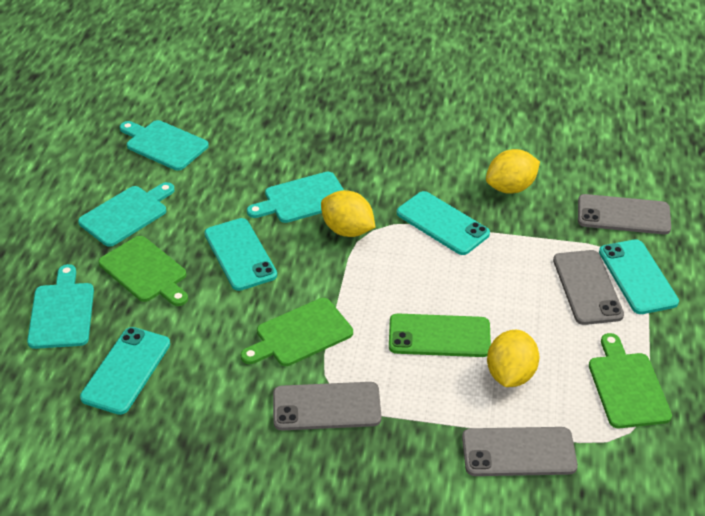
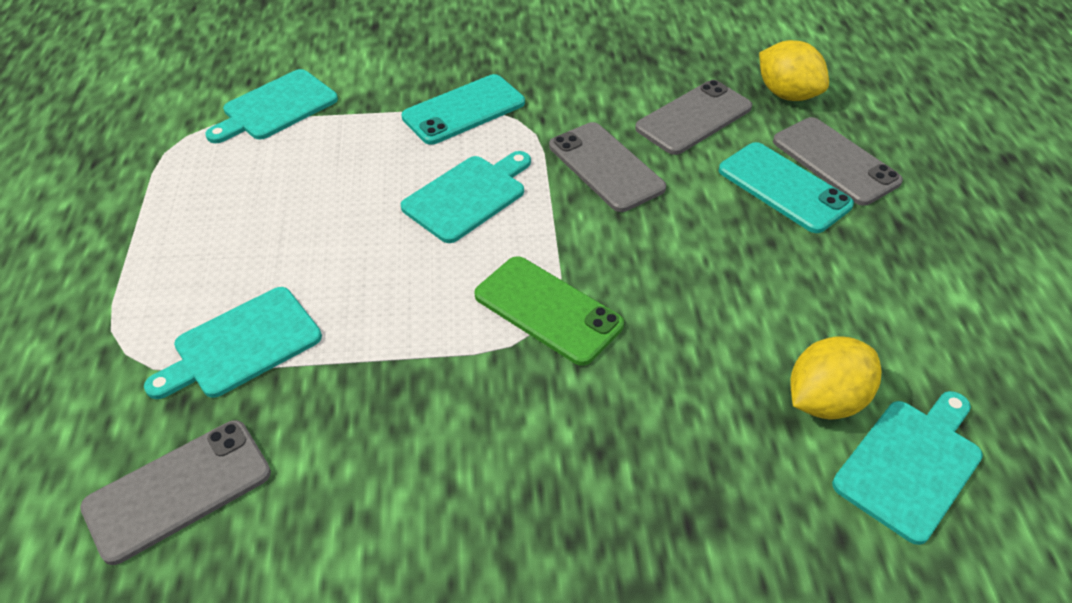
green cutting board: [98,236,188,306] [241,298,353,366] [589,333,672,428] = 3 -> none = 0
turquoise phone: [80,327,170,415] [204,218,277,291] [397,191,490,255] [599,239,679,314] = 4 -> [402,74,525,145] [719,142,854,233] = 2
yellow lemon: [321,190,376,237] [486,149,540,194] [487,330,539,387] = 3 -> [759,40,829,101] [791,336,882,420] = 2

